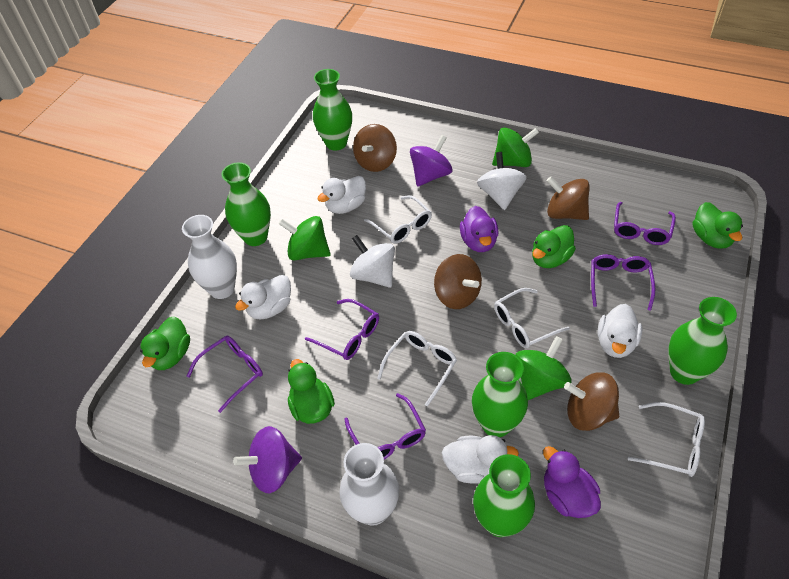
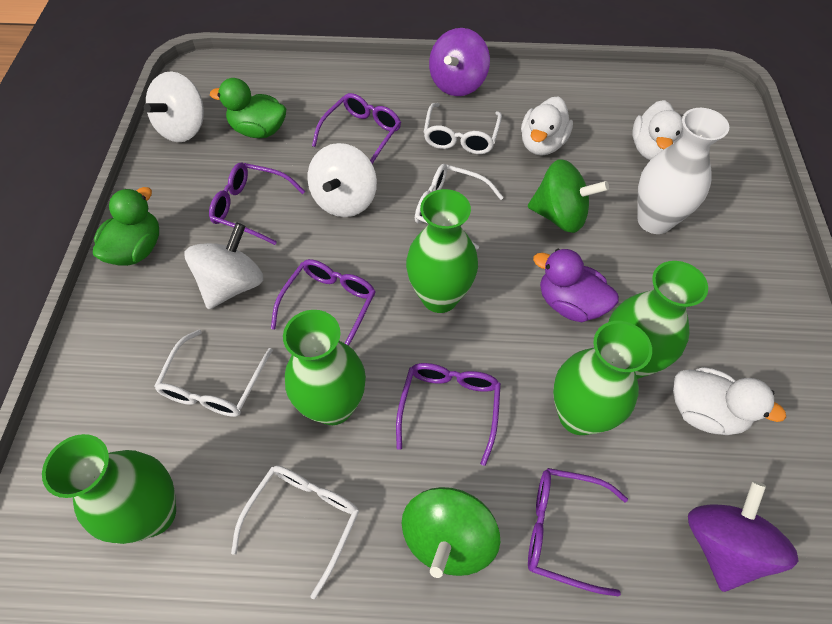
brown spinning top: [353,124,397,172] [434,254,482,309] [546,177,590,220] [564,372,619,431] = 4 -> none = 0
green duck: [140,316,190,370] [288,359,335,424] [532,225,576,268] [693,202,743,249] = 4 -> [93,187,159,266] [210,78,286,138] = 2
green spinning top: [279,216,331,260] [492,127,539,167] [516,336,571,400] = 3 -> [402,487,500,578] [528,159,609,233] = 2
purple duck: [460,206,498,252] [543,446,601,518] = 2 -> [533,249,619,322] = 1
white duck: [235,275,291,320] [317,176,366,214] [442,435,519,484] [597,304,642,358] = 4 -> [521,96,573,156] [632,100,683,160] [673,367,786,435] = 3
white spinning top: [350,235,395,288] [477,152,527,210] = 2 -> [144,71,204,142] [184,222,263,309] [308,143,377,217] = 3
white vase: [182,215,237,299] [339,443,399,526] = 2 -> [637,108,729,234] = 1

